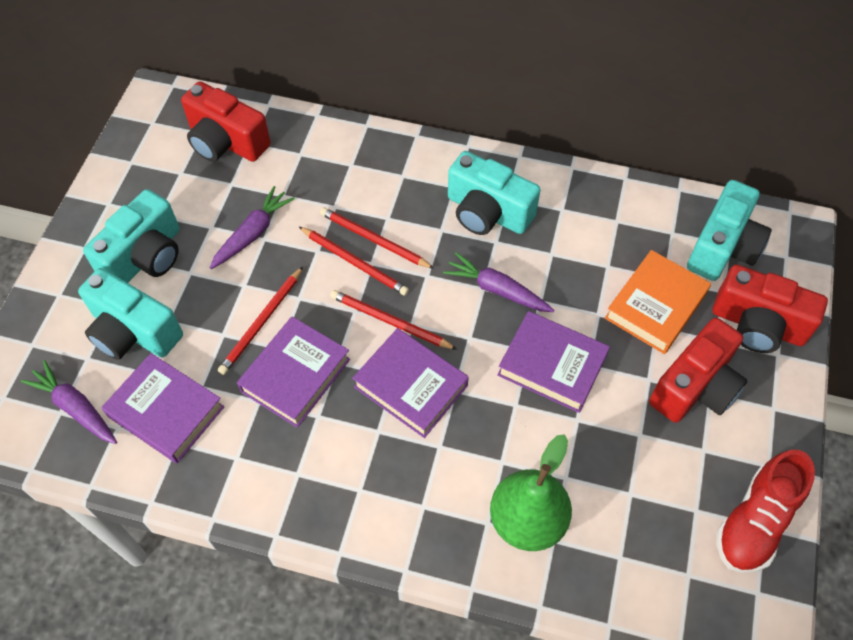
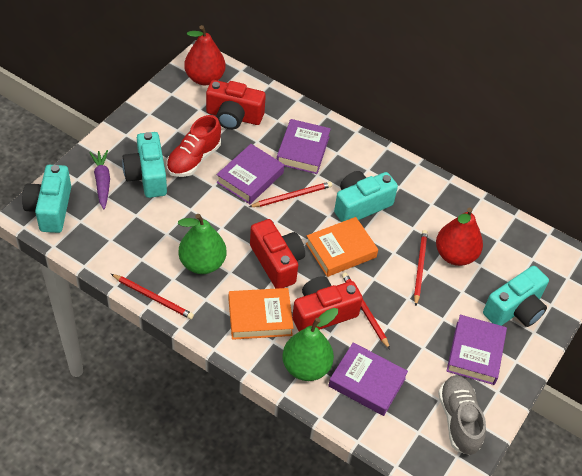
green pear: [490,434,572,551] = 1 -> [178,214,226,274] [282,308,338,381] = 2
grey shoe: none = 0 -> [438,375,486,455] = 1
orange book: [605,250,711,354] = 1 -> [228,288,294,340] [306,217,378,277] = 2
purple carrot: [21,360,117,444] [210,186,295,269] [443,252,554,312] = 3 -> [89,150,110,210] = 1
red pear: none = 0 -> [184,25,226,85] [436,207,483,266] = 2

